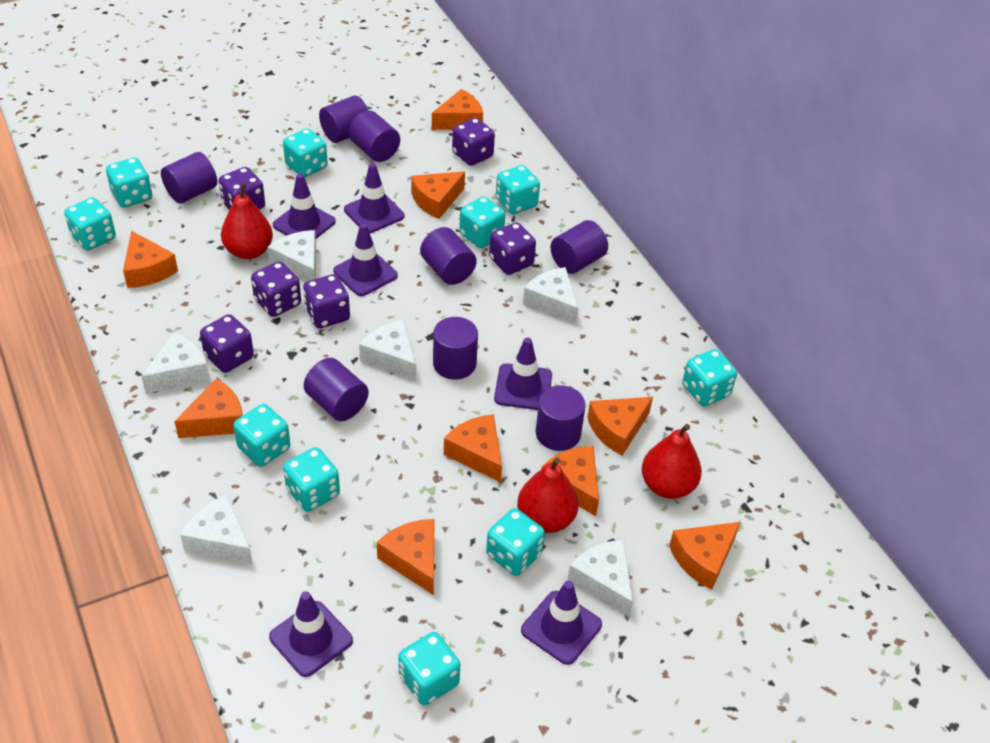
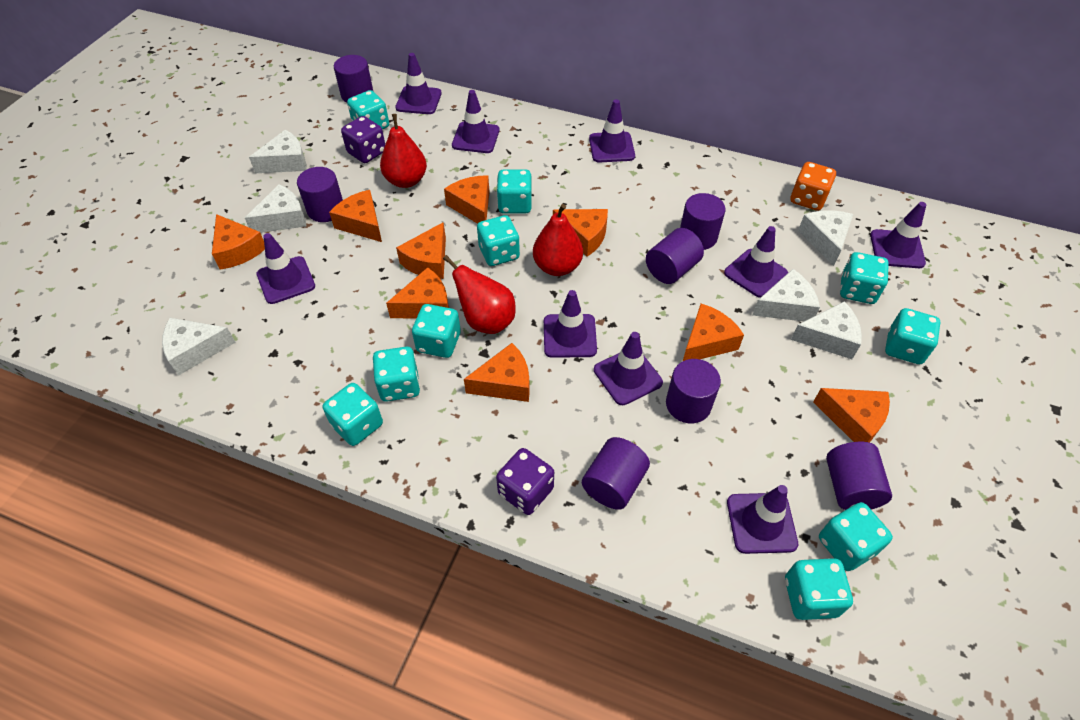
orange dice: none = 0 -> [790,162,836,211] = 1
purple cylinder: [161,152,217,204] [303,358,369,421] [319,95,368,143] [348,110,400,162] [420,227,477,285] [433,317,478,380] [536,385,586,451] [551,220,608,274] = 8 -> [297,167,343,222] [334,55,373,103] [582,437,650,510] [646,228,704,284] [666,359,721,423] [680,193,726,250] [826,442,892,510] = 7
purple dice: [200,314,254,373] [219,167,265,210] [251,261,301,317] [303,274,350,328] [452,118,495,166] [489,222,536,275] = 6 -> [341,116,385,163] [496,448,554,515] = 2
purple traffic cone: [269,591,353,677] [273,174,336,239] [333,223,398,296] [344,163,404,233] [494,338,552,410] [521,580,602,665] = 6 -> [257,233,315,304] [396,53,442,114] [452,90,499,153] [544,290,597,358] [589,99,635,163] [594,332,663,405] [724,226,788,298] [727,485,798,554] [870,202,926,268] = 9

